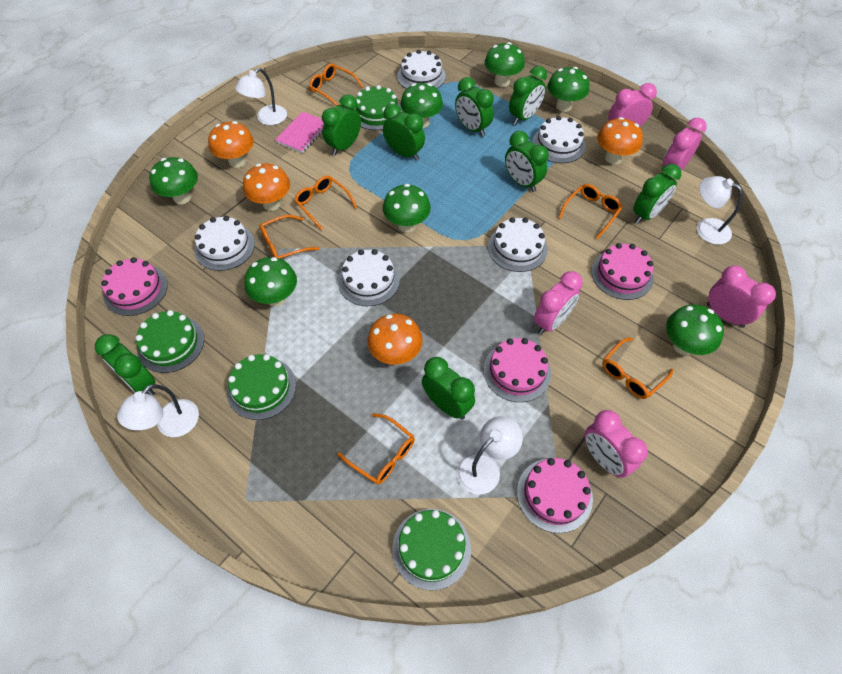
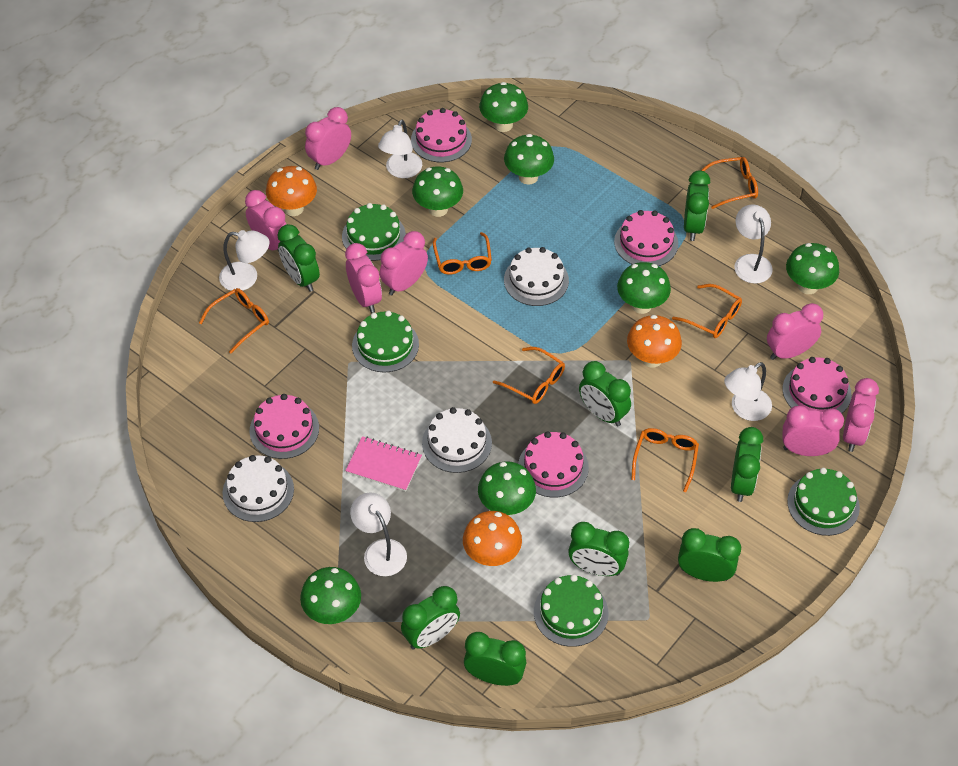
orange mushroom: [208,121,254,168] [243,163,290,211] [367,314,423,365] [597,117,643,164] = 4 -> [266,166,317,216] [463,511,522,566] [627,315,682,368] = 3
pink cake: [101,257,168,316] [484,338,551,402] [517,458,593,533] [591,243,654,300] = 4 -> [250,394,319,459] [411,108,472,162] [518,431,589,498] [614,210,678,266] [783,357,851,413] = 5
pink clock: [534,271,583,335] [584,410,648,478] [608,83,657,127] [663,118,707,170] [707,265,776,328] = 5 -> [245,190,287,252] [305,107,351,170] [345,243,382,313] [380,231,428,296] [767,303,823,360] [783,406,844,456] [843,378,879,452] = 7
white cake: [194,216,255,271] [338,249,400,306] [397,50,446,89] [488,217,548,272] [532,116,586,163] = 5 -> [222,455,294,522] [422,407,492,473] [504,247,569,306] = 3
white lamp: [117,384,199,437] [235,68,287,125] [457,416,523,495] [697,176,742,245] = 4 -> [219,230,270,291] [350,492,407,576] [378,120,422,178] [724,362,772,421] [734,204,773,284] = 5

